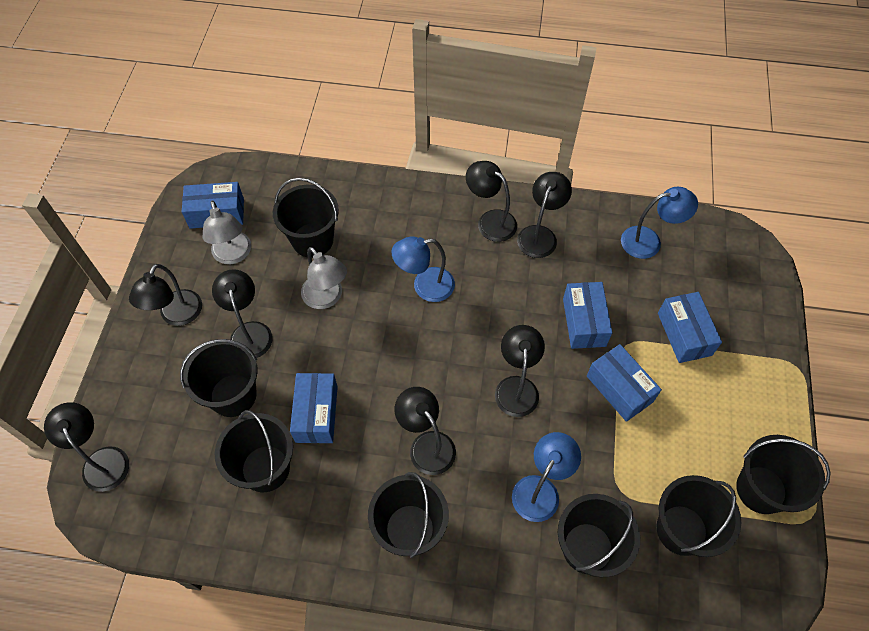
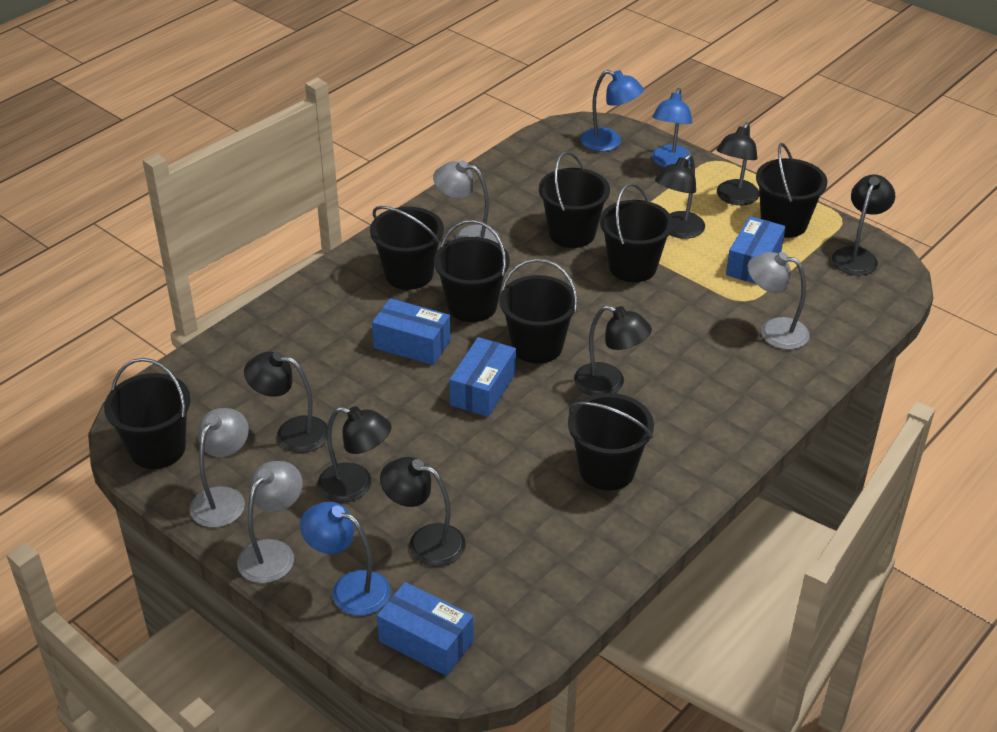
black bucket: [180,339,257,417] [215,410,293,492] [273,178,339,258] [368,472,449,558] [558,494,640,577] [657,475,741,557] [736,435,830,514] = 7 -> [104,358,191,469] [370,206,444,290] [434,220,510,322] [499,259,578,364] [539,151,610,248] [568,393,654,490] [600,183,673,282] [756,143,828,238] = 8
blue box: [182,182,244,229] [290,373,338,443] [563,282,612,349] [587,344,662,422] [658,292,722,363] = 5 -> [372,298,451,365] [377,582,474,676] [449,337,516,417] [726,216,786,284] = 4
grey lamp: [203,201,251,264] [301,247,347,309] = 2 -> [190,408,249,527] [237,461,302,583] [433,160,500,243] [747,252,810,350] = 4

